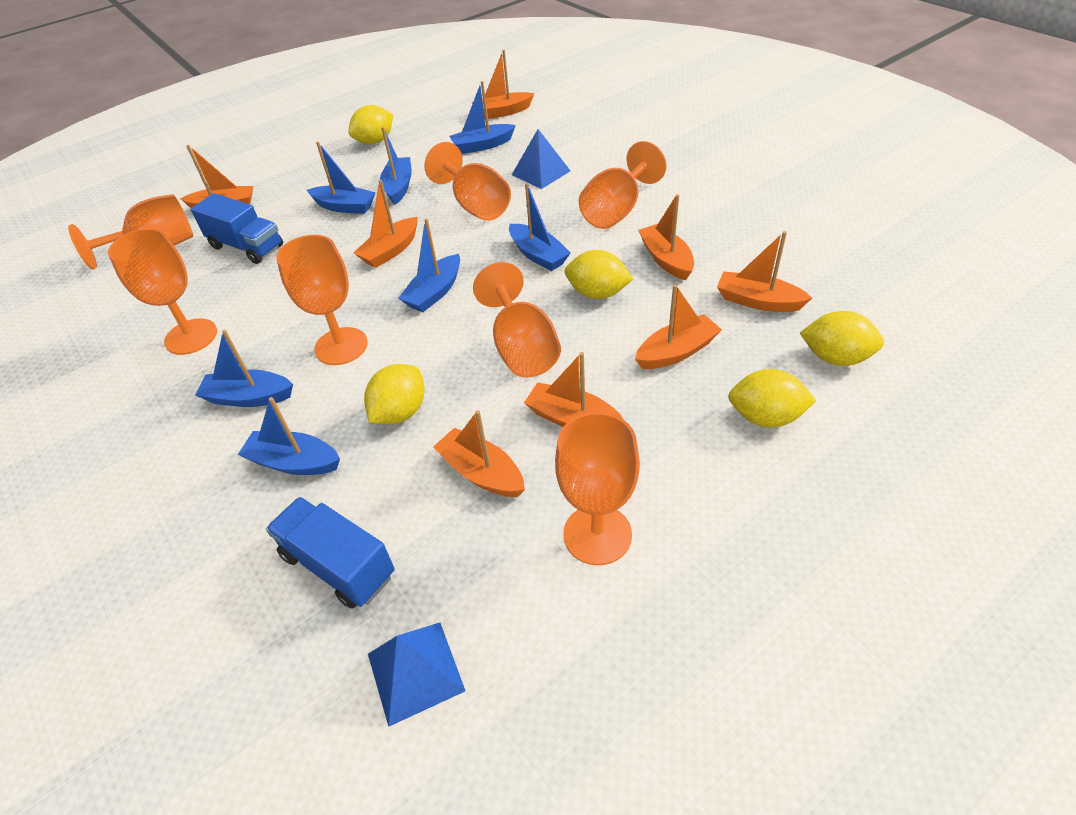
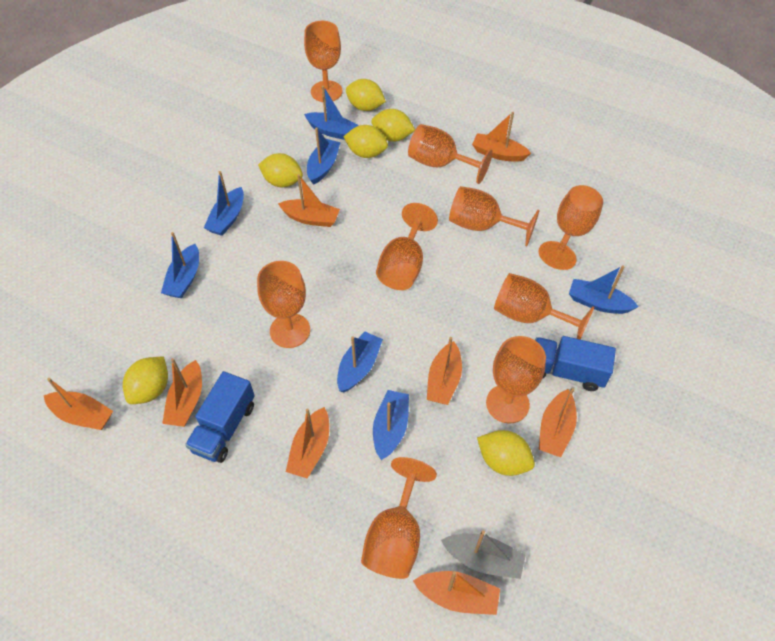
blue pyramid: [368,623,465,727] [512,129,570,189] = 2 -> none = 0
grey boat: none = 0 -> [441,530,526,579] = 1
orange goblet: [68,194,193,269] [108,228,217,355] [276,235,368,365] [425,142,511,221] [473,262,561,377] [555,412,640,565] [579,141,667,229] = 7 -> [257,261,310,348] [304,21,342,102] [361,457,437,579] [376,203,438,290] [408,124,493,184] [449,186,540,246] [486,336,546,424] [494,273,594,339] [539,185,603,270] = 9
yellow lemon: [348,105,393,144] [364,364,425,424] [565,250,633,299] [728,369,816,428] [800,311,884,366] = 5 -> [123,357,168,404] [258,153,303,187] [343,125,388,158] [346,79,386,111] [371,109,415,141] [477,430,535,476] = 6

